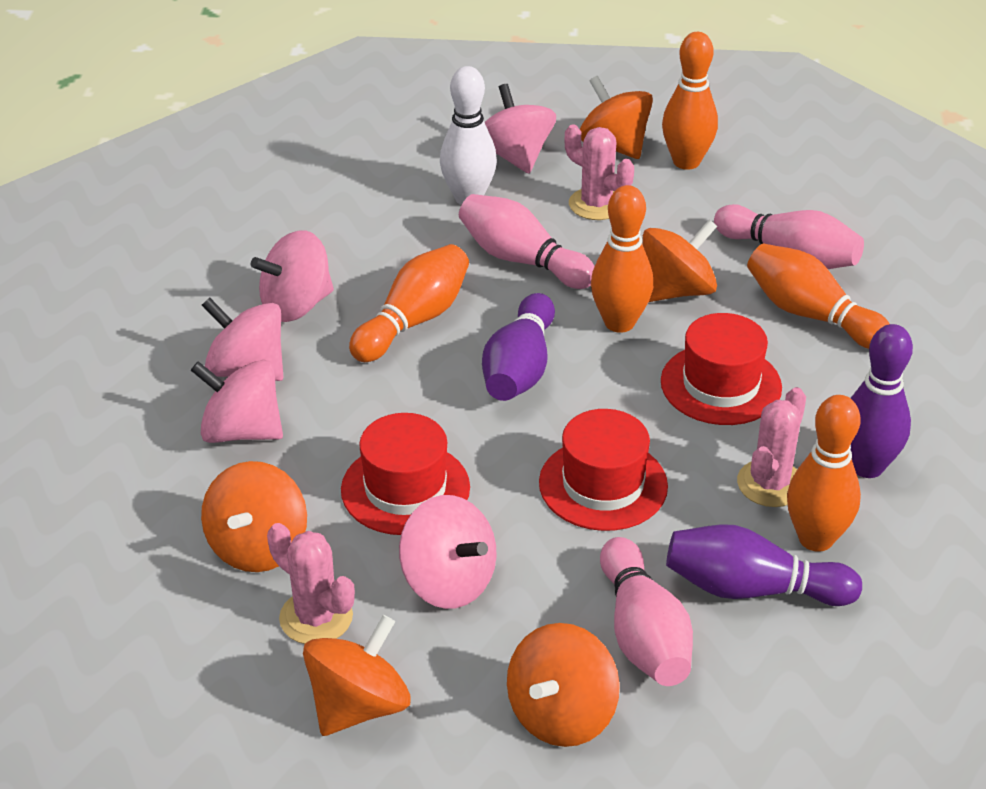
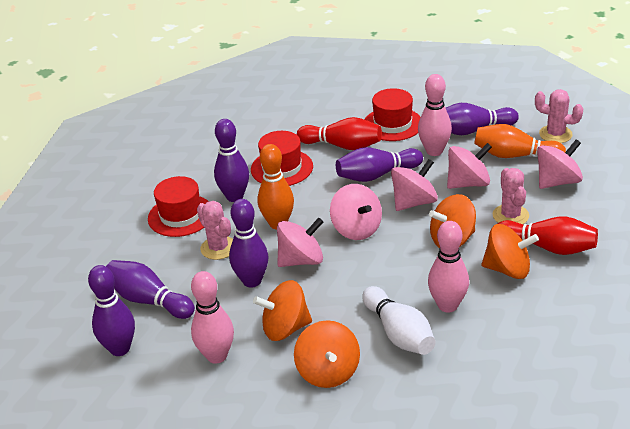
orange bowling pin: [349,244,469,362] [591,185,653,333] [662,32,718,170] [747,243,890,349] [787,395,861,552] = 5 -> [258,144,294,229] [474,124,566,158] = 2
orange spinning top: [201,461,307,572] [303,615,411,736] [507,623,620,747] [580,76,653,159] [643,220,717,302] = 5 -> [253,280,312,341] [294,320,360,388] [429,194,476,248] [481,224,539,279] = 4
purple bowling pin: [482,293,555,401] [666,524,862,606] [851,324,913,478] = 3 -> [88,265,135,356] [106,260,195,319] [214,119,249,202] [229,199,268,288] [336,147,423,182] [446,103,519,135] = 6
red bowling pin: none = 0 -> [297,117,382,150] [498,216,598,255] = 2

